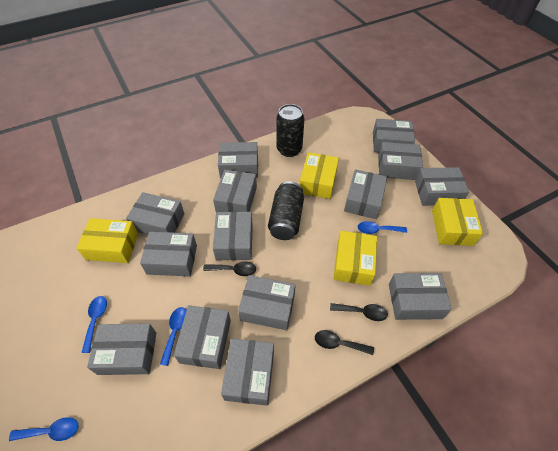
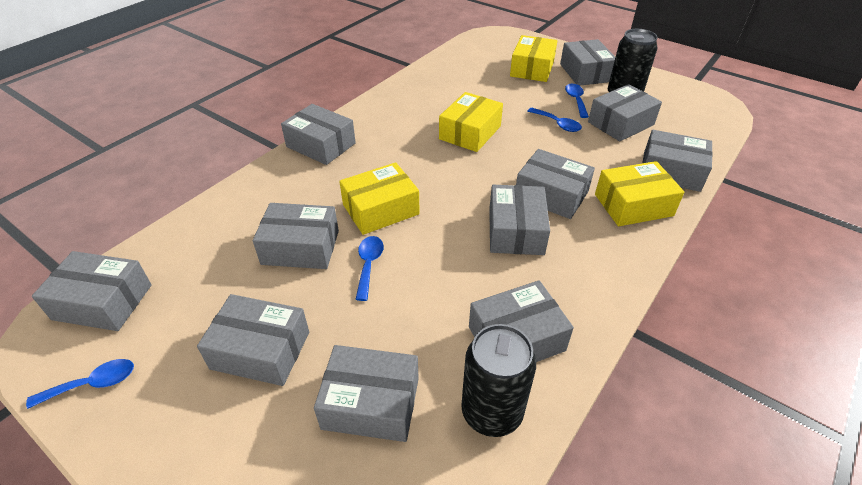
black spoon: [203,261,256,276] [315,330,374,355] [330,303,388,321] = 3 -> none = 0
grey box: [87,323,156,375] [126,192,184,235] [140,232,197,276] [174,305,231,369] [213,170,257,212] [213,212,253,260] [218,142,258,178] [221,339,274,405] [238,275,296,330] [344,169,387,219] [373,119,415,153] [378,142,423,180] [389,273,452,320] [415,167,469,206] = 14 -> [32,251,152,331] [197,294,309,386] [253,203,339,269] [281,104,356,165] [314,345,419,442] [469,280,574,362] [489,185,550,255] [516,149,595,219] [560,39,615,86] [588,84,662,141] [642,130,713,192] = 11

